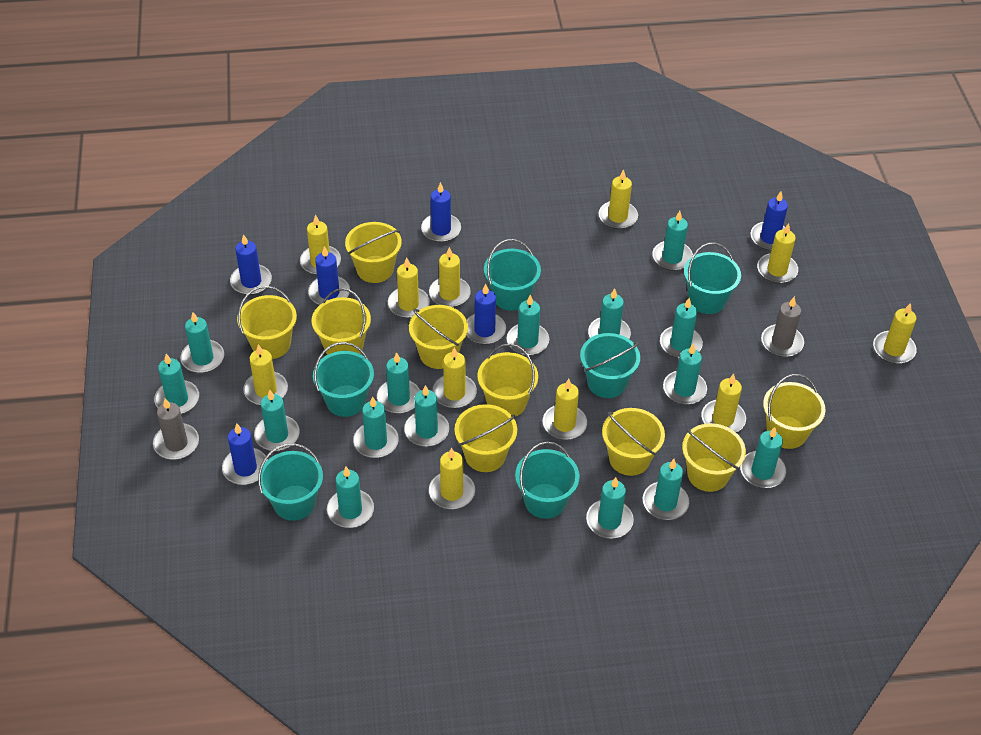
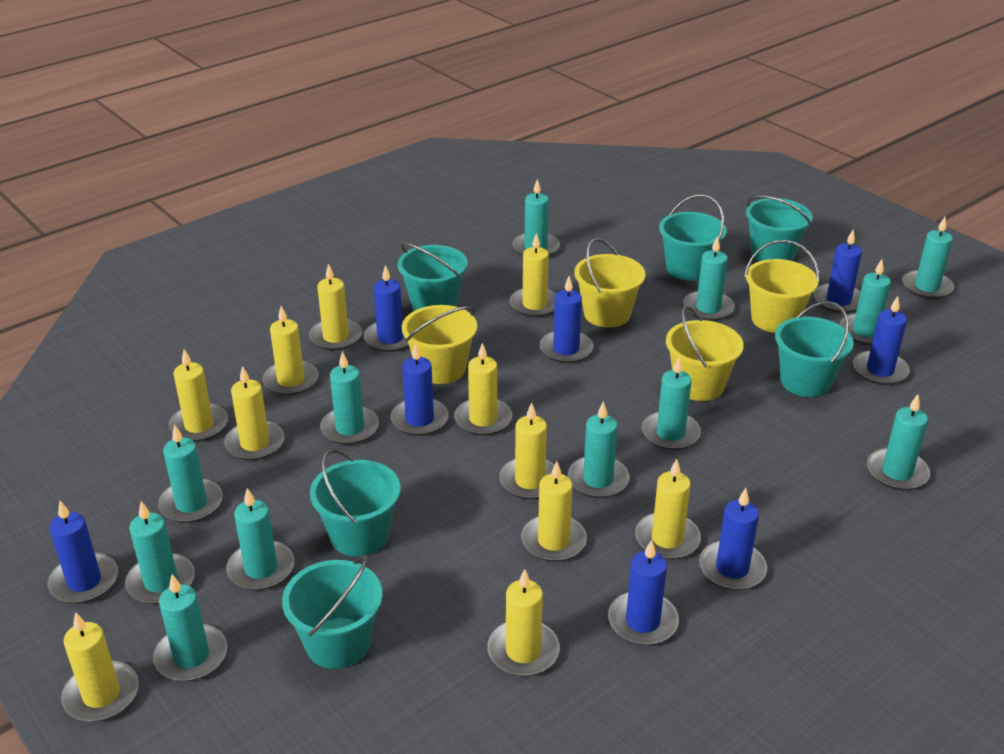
blue candle: [222,423,268,485] [230,234,272,295] [308,246,350,305] [421,182,461,242] [466,284,506,345] [751,191,788,251] = 6 -> [47,501,118,604] [364,265,409,352] [391,343,449,436] [540,276,593,363] [608,540,679,645] [699,488,767,590] [814,230,862,313] [853,296,910,385] = 8
grey candle: [153,398,199,460] [761,296,804,357] = 2 -> none = 0
turquoise candle: [154,354,199,414] [180,312,224,373] [254,390,300,451] [327,467,374,528] [353,396,399,458] [377,352,420,414] [404,385,449,447] [507,295,549,356] [586,477,634,539] [588,288,631,339] [643,459,689,520] [652,211,693,271] [660,298,703,358] [663,343,707,405] [740,427,786,488] = 15 -> [125,501,195,604] [153,574,227,682] [158,424,223,523] [226,488,294,590] [320,351,379,445] [512,179,560,256] [568,401,629,498] [642,357,701,450] [683,236,735,321] [840,259,891,345] [867,394,930,490] [902,217,954,299] = 12
yellow bucket: [237,286,297,359] [312,288,371,355] [345,222,402,283] [409,305,468,369] [455,404,517,472] [477,344,538,417] [602,408,665,476] [682,423,746,492] [763,374,826,449] = 9 -> [402,305,477,384] [574,238,645,327] [666,306,744,401] [744,240,820,333] = 4

